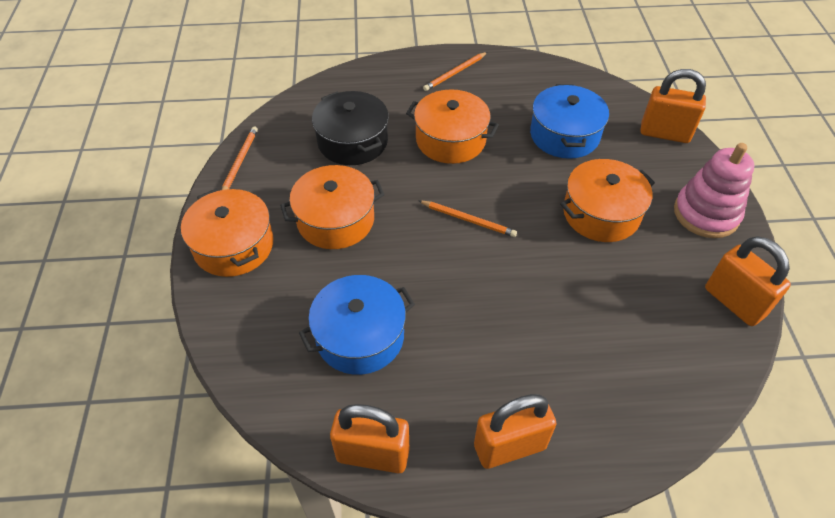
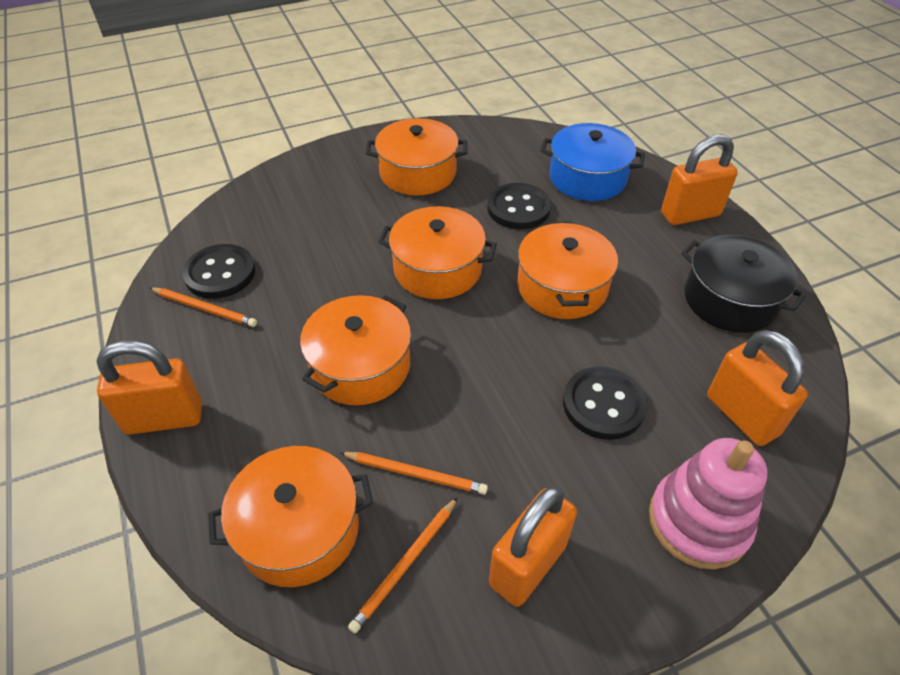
black button: none = 0 -> [182,244,255,299] [487,183,551,229] [563,366,647,440] = 3
blue pot: [299,275,415,375] [530,84,609,159] = 2 -> [540,123,645,201] = 1
orange pot: [181,189,274,277] [280,165,385,249] [406,89,499,164] [560,159,655,242] = 4 -> [208,446,373,587] [300,295,411,405] [366,118,468,196] [378,206,497,299] [517,222,618,319] = 5

